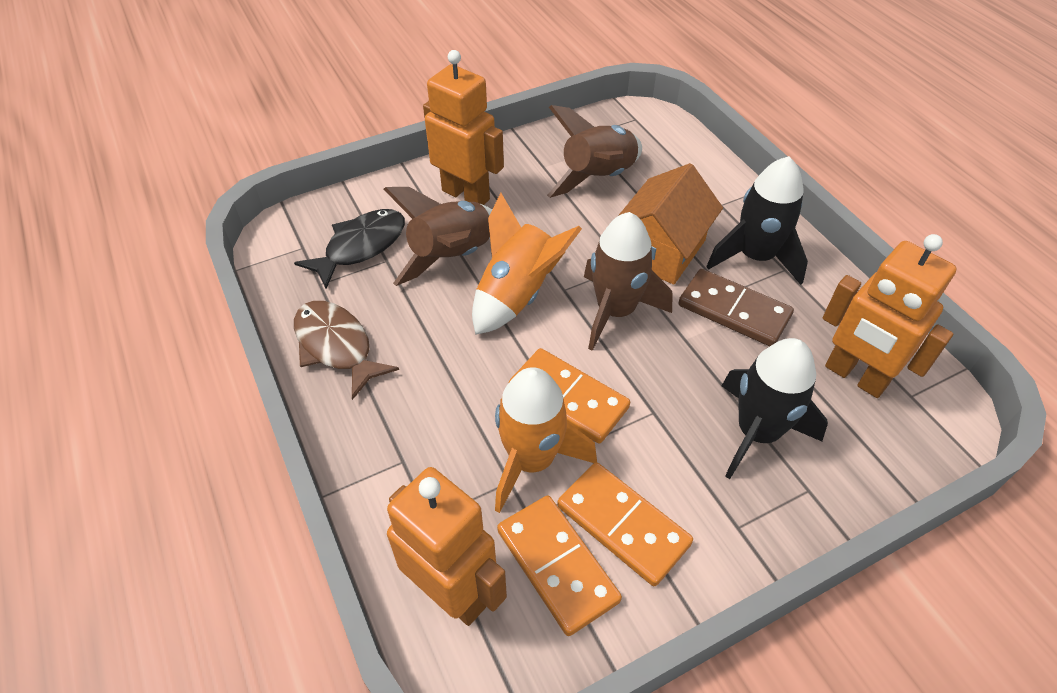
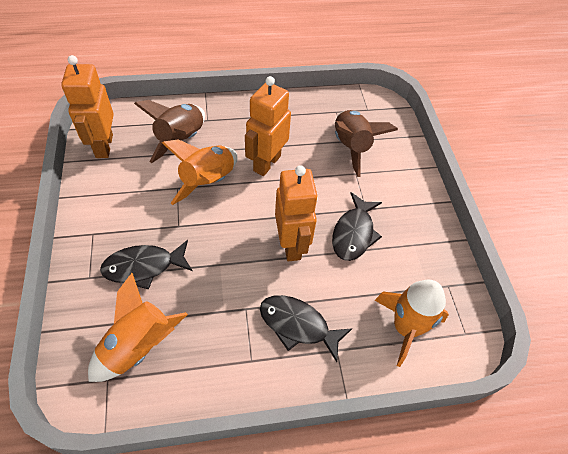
black fish: [294,209,405,289] = 1 -> [100,240,192,290] [260,295,353,362] [332,192,382,261] = 3
black rocket: [706,156,808,285] [722,338,828,479] = 2 -> none = 0
brown domino: [679,269,794,347] = 1 -> none = 0
brown fish: [294,301,399,400] = 1 -> none = 0
brown rocket: [383,187,492,286] [547,105,642,198] [584,212,673,351] = 3 -> [134,100,205,163] [334,110,398,177] = 2
orange domino: [497,495,622,636] [509,348,630,444] [557,462,693,586] = 3 -> none = 0
orange house: [617,163,723,285] = 1 -> none = 0
orange rocket: [472,193,582,335] [495,367,597,513] = 2 -> [88,273,188,382] [162,139,238,205] [375,280,449,367] = 3

